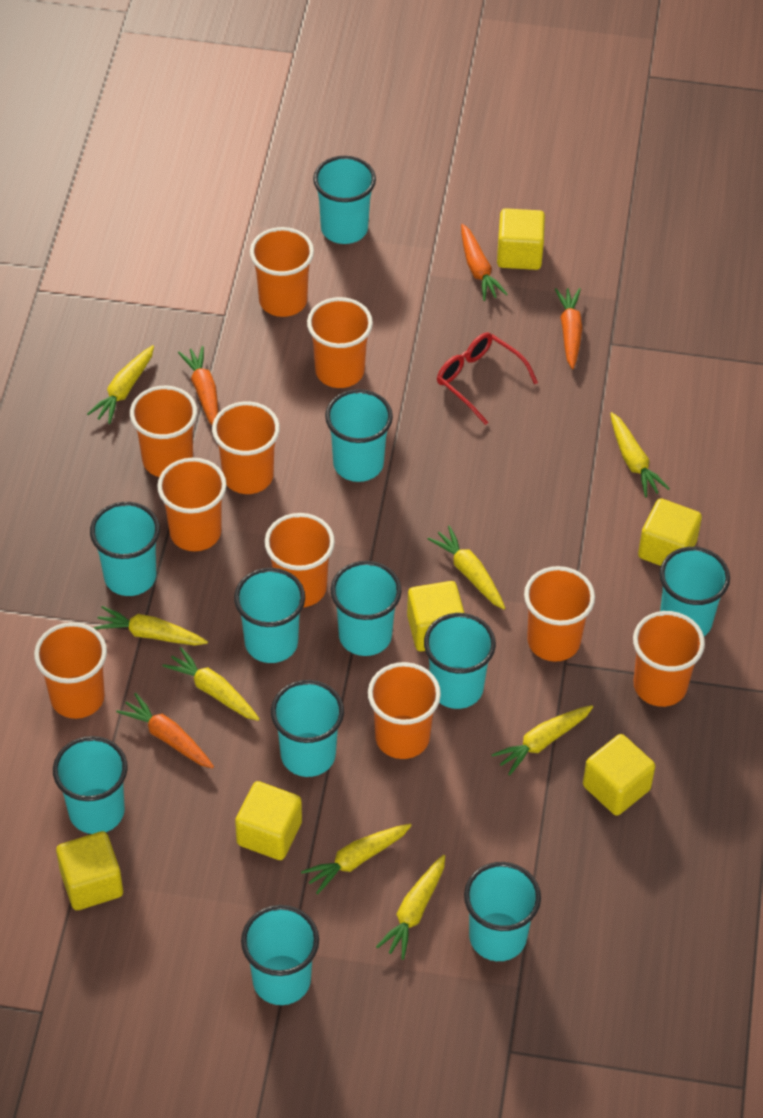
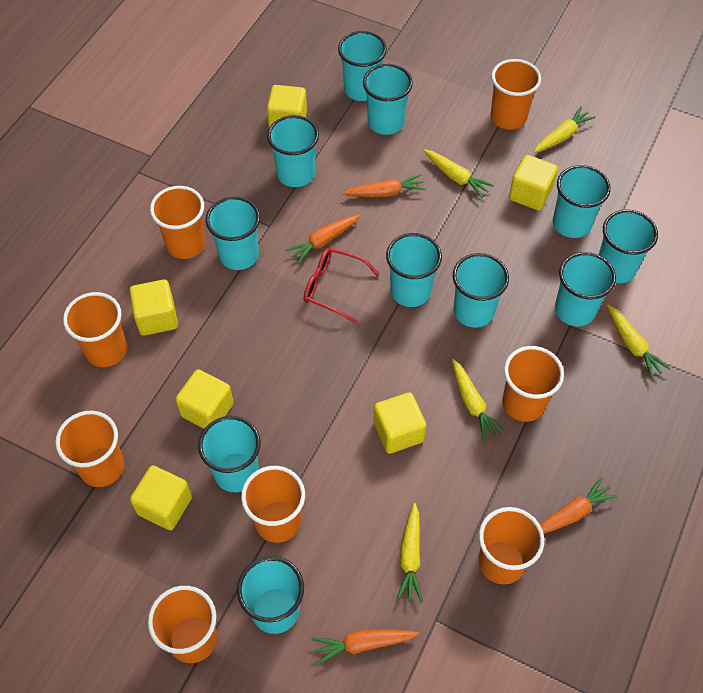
orange cup: [34,622,107,719] [130,386,197,477] [157,458,227,551] [212,402,280,494] [250,227,314,317] [265,513,335,607] [307,297,373,388] [368,662,441,759] [524,566,595,662] [633,611,705,707] = 10 -> [55,411,124,487] [63,292,127,367] [148,586,217,663] [150,186,206,259] [241,466,305,543] [478,507,544,585] [490,59,541,130] [502,346,564,422] = 8
yellow carrot: [87,345,154,424] [94,606,208,645] [162,647,260,721] [301,824,412,895] [376,855,445,960] [428,526,505,609] [492,705,593,775] [610,412,670,497] = 8 -> [397,503,423,602] [423,149,494,198] [452,359,505,441] [534,106,596,153] [607,304,670,379] = 5

